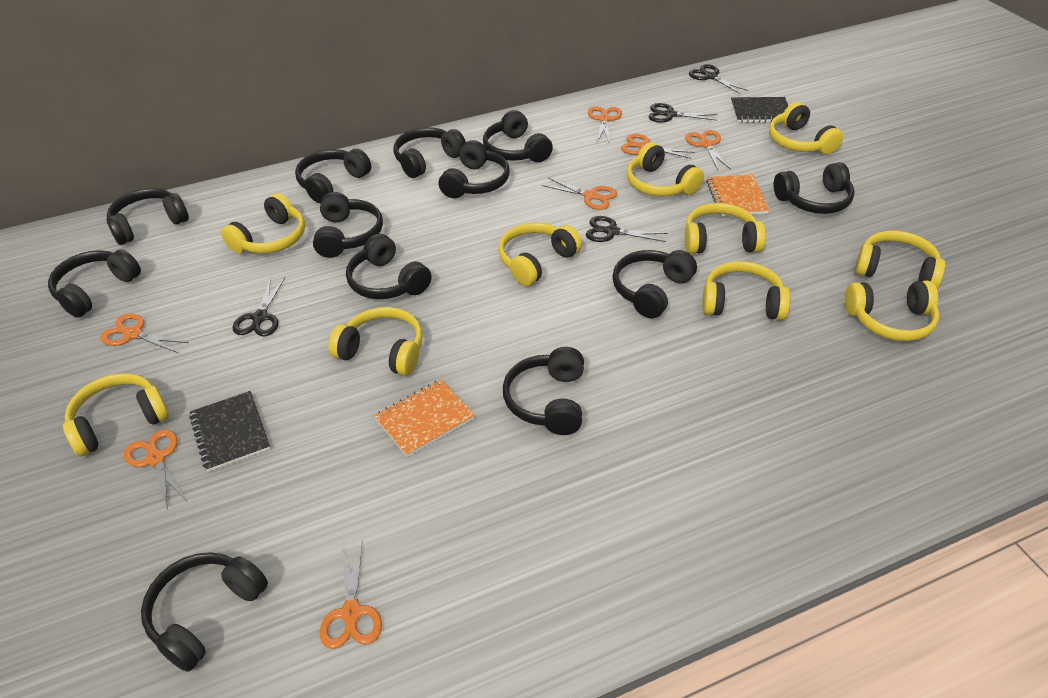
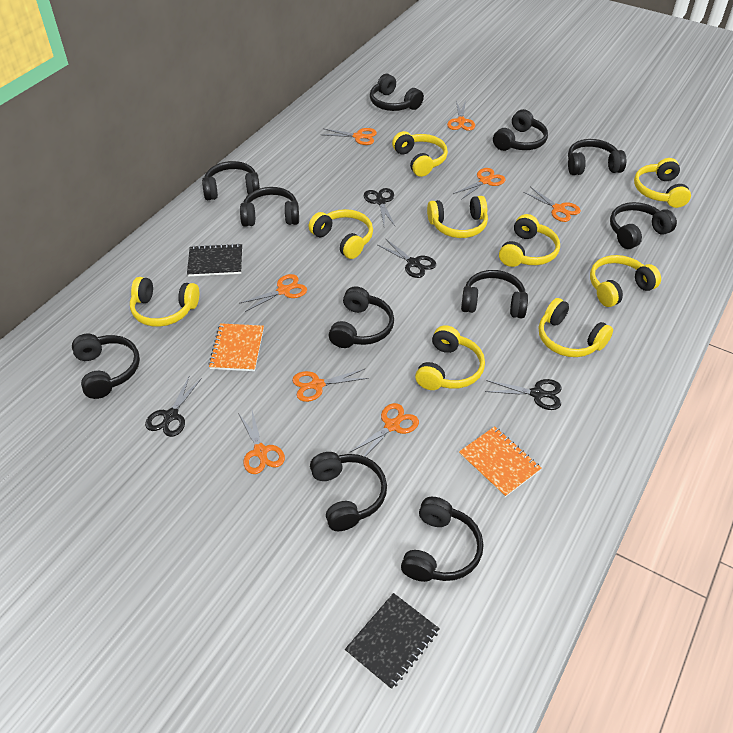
black headphones: [48,249,141,318] [106,188,189,245] [141,552,268,672] [295,149,371,203] [313,192,383,258] [346,234,432,299] [393,127,466,178] [439,140,510,198] [483,110,553,162] [503,347,584,435] [612,250,697,318] [774,162,855,214] = 12 -> [72,334,140,399] [202,161,260,200] [240,187,299,227] [310,452,387,531] [329,286,394,348] [370,74,424,111] [401,497,483,582] [461,270,528,319] [493,109,548,151] [568,139,626,175] [610,202,677,249] = 11
orange scissors: [100,313,189,353] [124,429,187,510] [320,540,382,649] [542,177,617,210] [588,106,622,144] [621,134,694,159] [685,130,731,170] = 7 -> [238,411,285,474] [239,274,307,312] [292,369,369,402] [323,128,377,145] [349,403,419,457] [447,101,475,131] [453,168,505,200] [523,187,581,222] = 8
yellow headphones: [63,373,169,457] [221,193,305,254] [329,307,423,376] [498,222,582,286] [627,142,704,197] [685,203,766,254] [702,261,790,320] [769,102,843,155] [845,281,939,341] [855,230,946,289] = 10 -> [130,277,199,327] [309,209,373,259] [392,131,448,177] [415,325,485,390] [427,196,488,238] [499,214,560,267] [539,298,613,357] [590,255,661,307] [634,158,691,208] = 9

